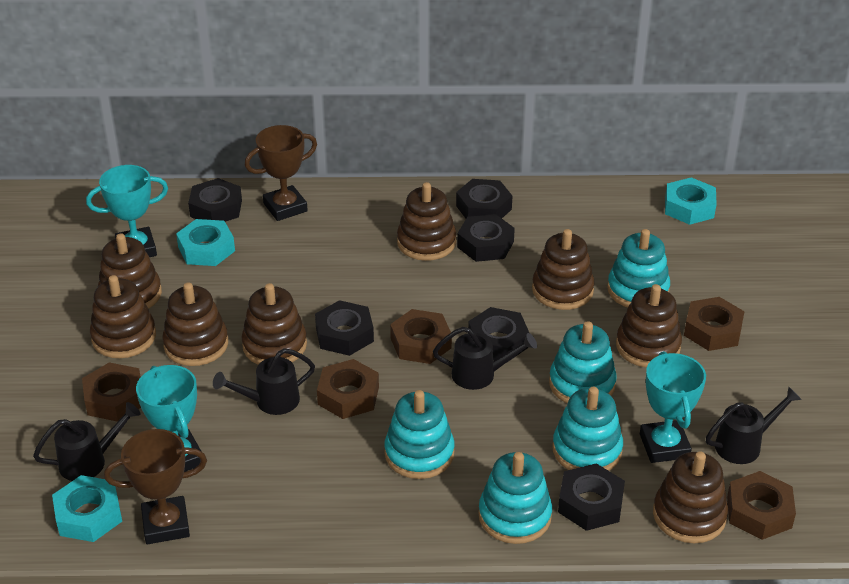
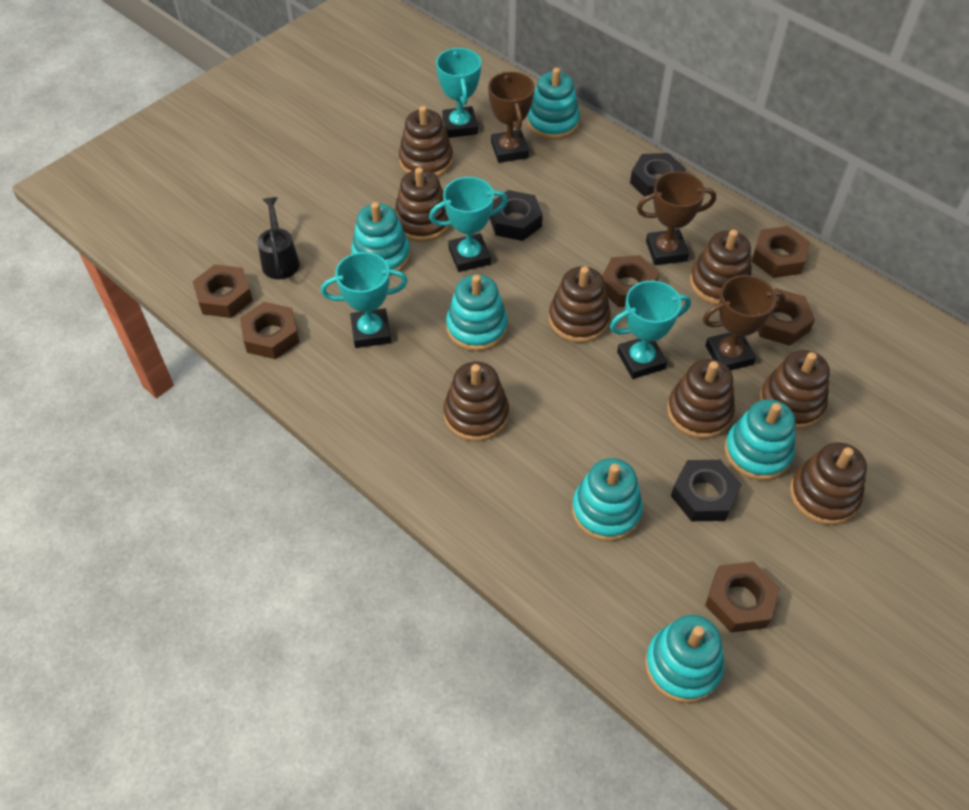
black nut: [188,178,242,222] [315,300,374,356] [456,179,512,218] [457,214,515,262] [468,307,529,361] [558,463,625,531] = 6 -> [489,190,543,241] [630,153,685,197] [671,460,742,521] = 3
black watering can: [33,402,141,481] [213,348,315,415] [433,327,537,390] [706,387,802,464] = 4 -> [258,197,300,279] = 1
brown nut: [82,362,141,422] [317,359,379,419] [390,309,452,364] [684,297,745,351] [727,471,796,540] = 5 -> [192,264,253,318] [240,302,299,359] [602,255,659,307] [705,561,780,633] [752,226,810,278] [758,288,815,346] = 6
brown trophy: [104,429,207,544] [245,125,317,221] = 2 -> [488,71,535,163] [637,171,716,265] [703,275,785,370] = 3
turquoise nut: [52,475,122,542] [176,219,235,266] [665,177,717,225] = 3 -> none = 0
turquoise stacking toy: [384,390,454,479] [478,452,552,544] [549,321,617,403] [552,387,623,471] [607,229,670,308] = 5 -> [351,202,410,276] [446,274,508,351] [527,68,580,140] [572,458,643,541] [645,615,724,703] [724,399,795,480] = 6
turquoise trophy: [86,165,168,257] [136,365,202,472] [640,351,706,463] = 3 -> [321,252,408,348] [429,177,508,272] [436,48,481,138] [610,281,691,379] = 4

